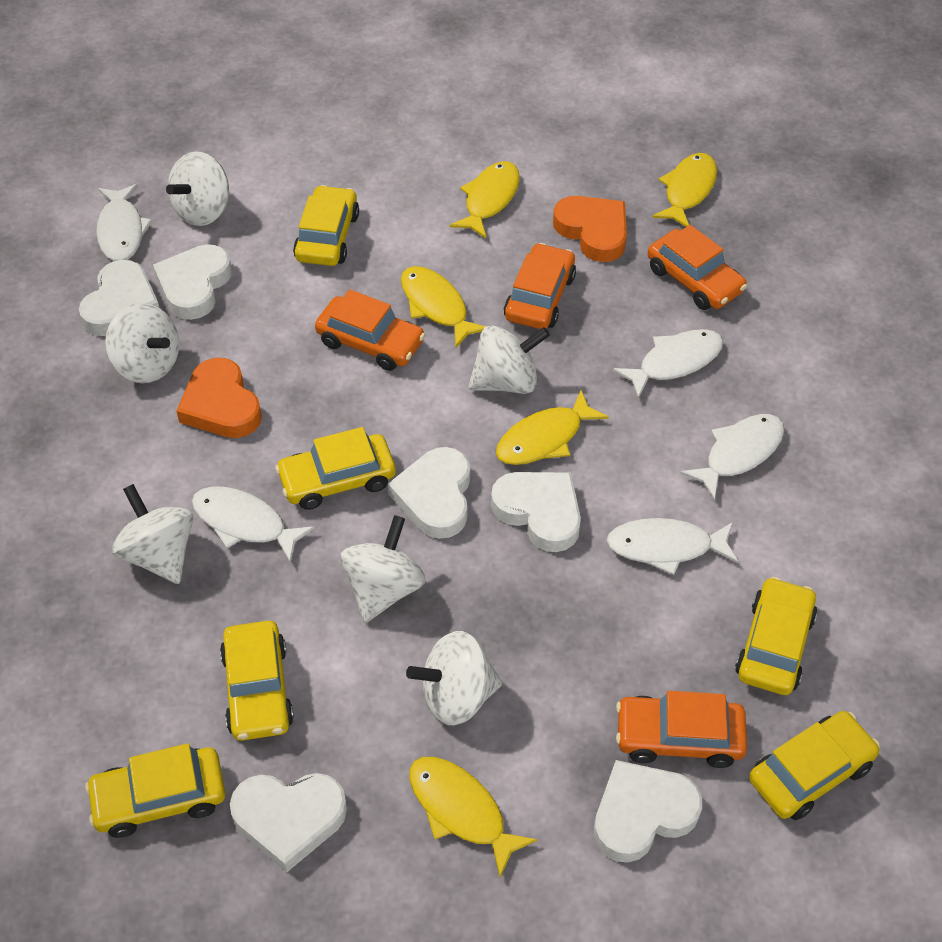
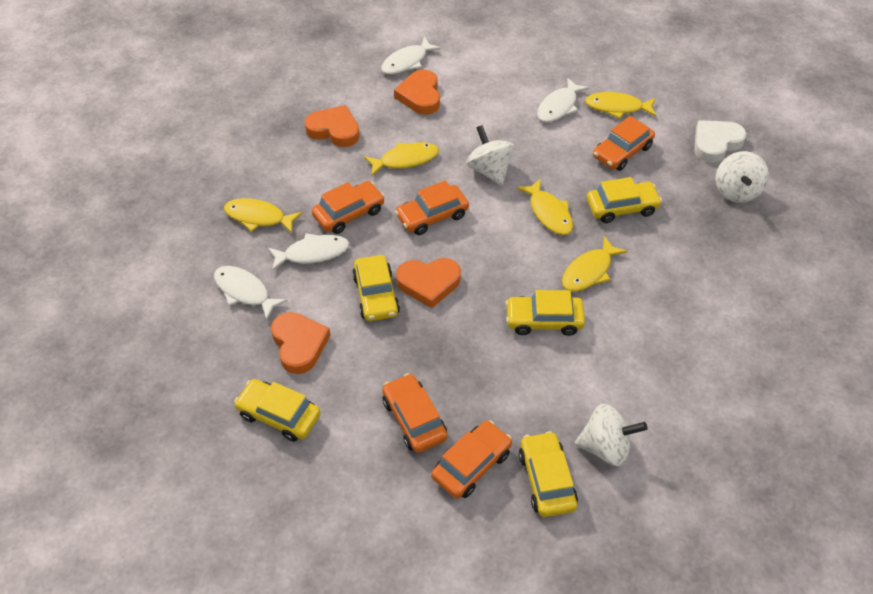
orange car: [315,289,425,371] [504,243,576,329] [616,691,747,768] [647,225,747,310] = 4 -> [312,181,385,234] [382,373,448,453] [395,180,469,235] [431,420,512,499] [593,116,655,171] = 5
orange heart: [176,358,262,438] [553,196,627,262] = 2 -> [271,312,331,374] [305,105,360,147] [394,70,440,115] [396,258,461,308] = 4
white fish: [96,184,152,261] [192,486,315,563] [606,518,738,575] [613,329,723,399] [680,414,784,500] = 5 -> [214,266,288,320] [268,233,349,271] [381,37,441,74] [537,78,589,122] = 4
white heart: [79,260,159,336] [153,244,232,320] [230,773,347,872] [388,447,470,539] [491,472,581,552] [594,760,702,863] = 6 -> [694,120,747,163] = 1
white spinning top: [105,303,179,383] [112,484,193,584] [166,151,229,226] [341,515,426,623] [406,631,502,725] [468,325,550,394] = 6 -> [467,125,514,186] [575,404,647,466] [715,151,769,203] = 3
yellow car: [85,743,225,838] [220,621,294,741] [275,427,396,510] [293,185,359,266] [735,577,817,695] [749,711,880,820] = 6 -> [234,379,321,442] [352,255,400,321] [506,290,585,336] [519,431,578,517] [587,177,662,223] = 5

